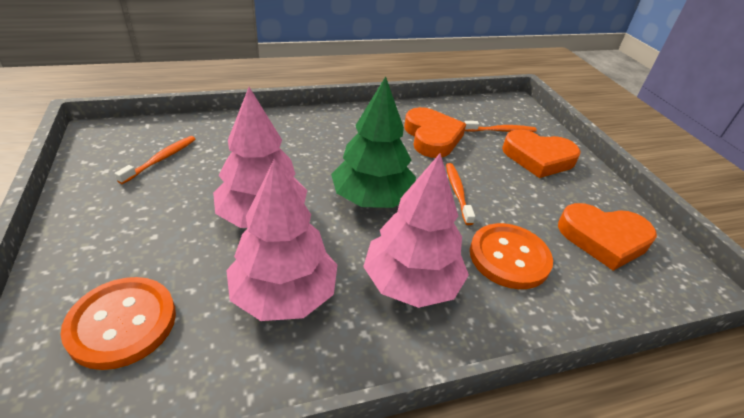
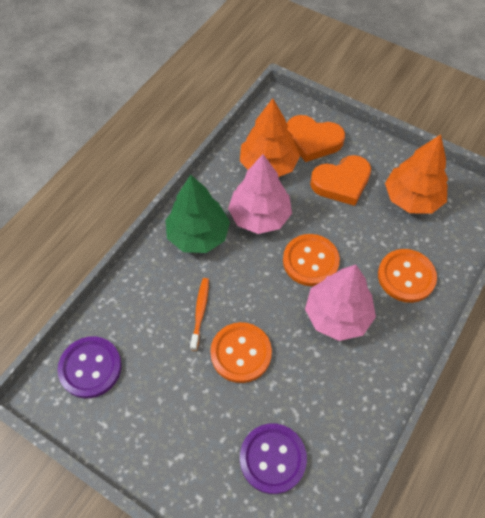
orange button: [61,277,176,370] [470,223,553,289] = 2 -> [210,322,272,383] [283,234,340,286] [378,249,437,303] = 3
orange heart: [404,107,466,158] [502,129,581,178] [558,203,657,271] = 3 -> [287,115,345,162] [310,155,371,206] = 2
orange toothbrush: [115,136,195,184] [446,163,475,225] [464,121,537,132] = 3 -> [190,278,209,351] = 1
orange tree: none = 0 -> [240,98,300,177] [385,134,448,214] = 2
pink tree: [213,87,307,228] [226,159,337,321] [363,153,469,308] = 3 -> [228,154,292,234] [305,265,376,341] = 2
purple button: none = 0 -> [57,336,122,398] [240,423,307,494] = 2

